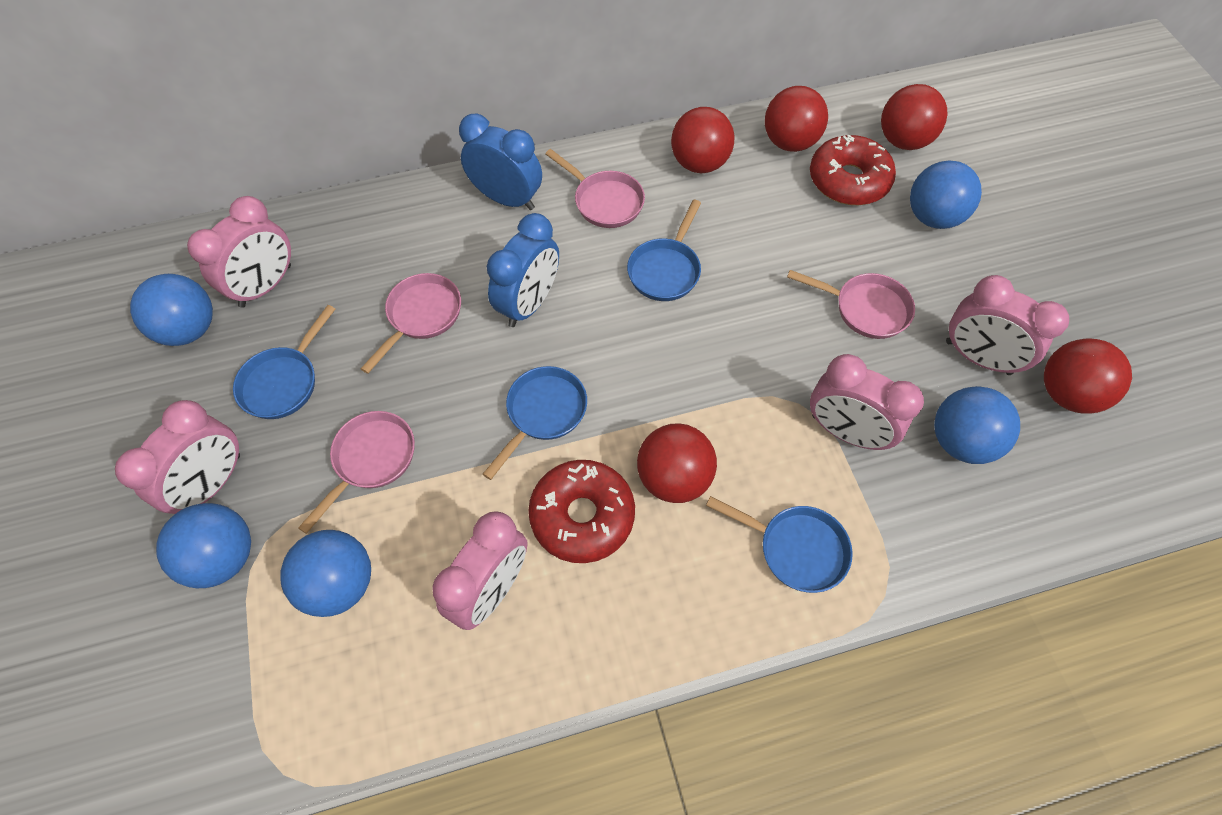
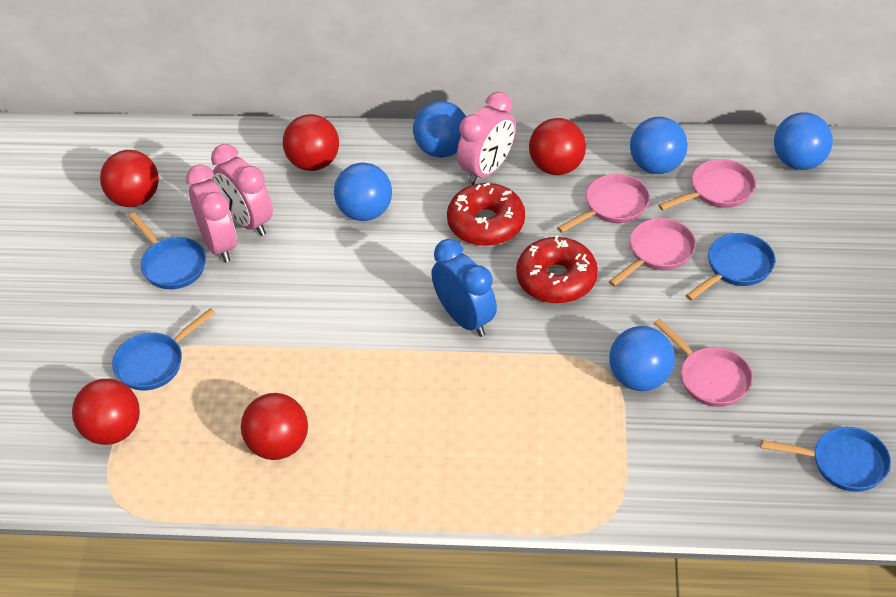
blue clock: [459,114,542,210] [487,213,559,327] = 2 -> [432,239,497,337] = 1
pink clock: [115,400,240,514] [187,196,291,308] [432,511,528,630] [810,354,924,450] [946,275,1069,375] = 5 -> [186,164,237,263] [211,144,273,236] [457,92,516,185] = 3

